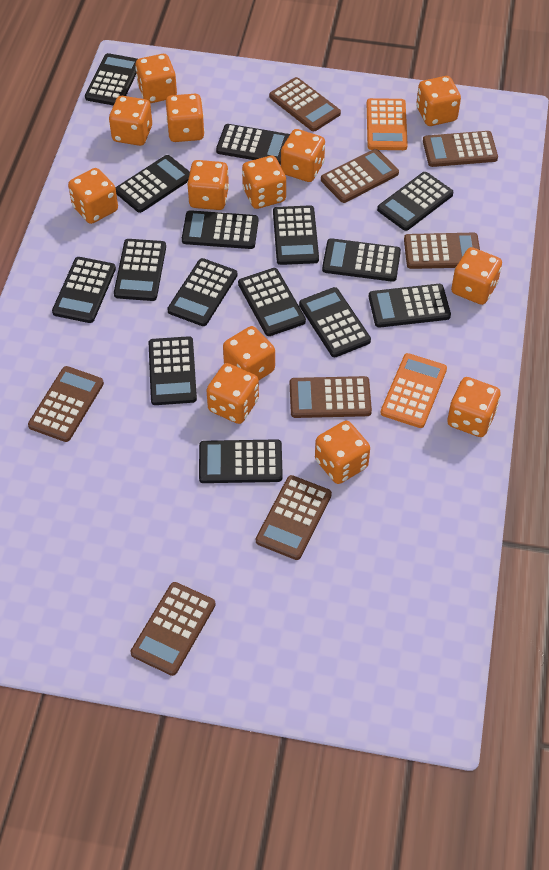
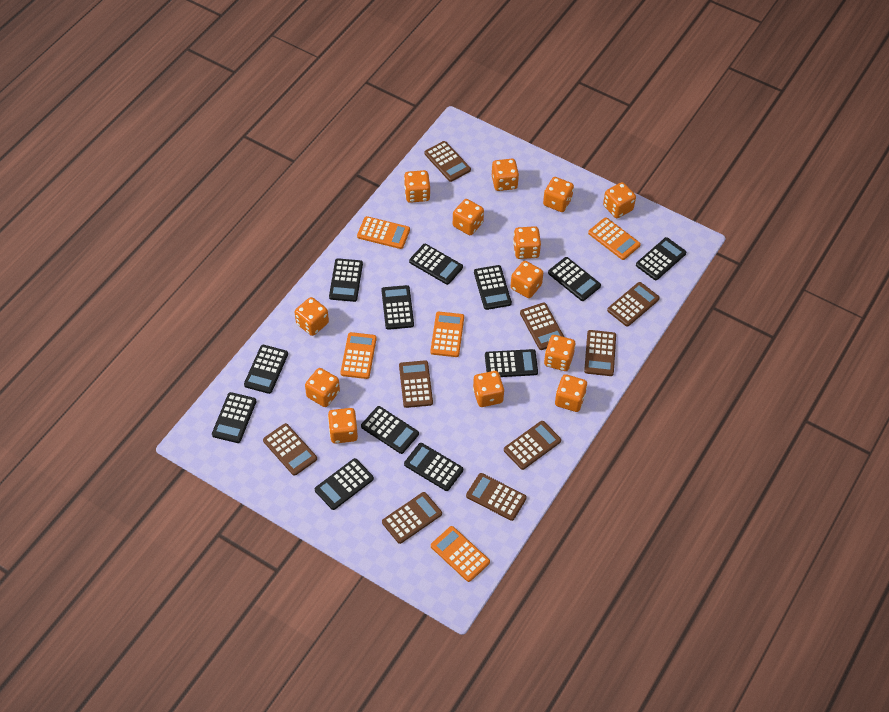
black calculator: [52,257,116,323] [85,53,137,106] [114,239,166,301] [115,155,190,213] [148,336,197,405] [167,258,237,326] [182,210,258,249] [199,439,283,483] [216,124,290,165] [238,268,306,336] [273,205,319,265] [299,287,371,357] [322,238,401,282] [369,284,451,328] [377,172,453,231] = 15 -> [212,392,256,443] [244,345,288,394] [315,458,374,510] [329,258,363,302] [361,406,419,454] [381,285,414,330] [404,443,463,491] [409,244,463,285] [474,265,512,310] [485,349,538,377] [548,257,601,301] [636,237,686,280] = 12
brown calculator: [28,366,104,442] [131,582,216,676] [256,475,332,560] [269,77,341,131] [290,376,372,418] [321,149,399,203] [404,233,480,269] [423,131,498,167] = 8 -> [263,423,317,476] [382,492,442,544] [399,360,433,408] [424,141,471,182] [466,473,527,521] [504,421,561,470] [520,302,564,350] [584,330,616,376] [607,282,660,327] = 9
orange calculator: [367,98,408,150] [381,353,447,428] = 2 -> [341,332,377,379] [357,216,410,249] [430,312,464,357] [431,526,490,582] [588,217,641,260] = 5

